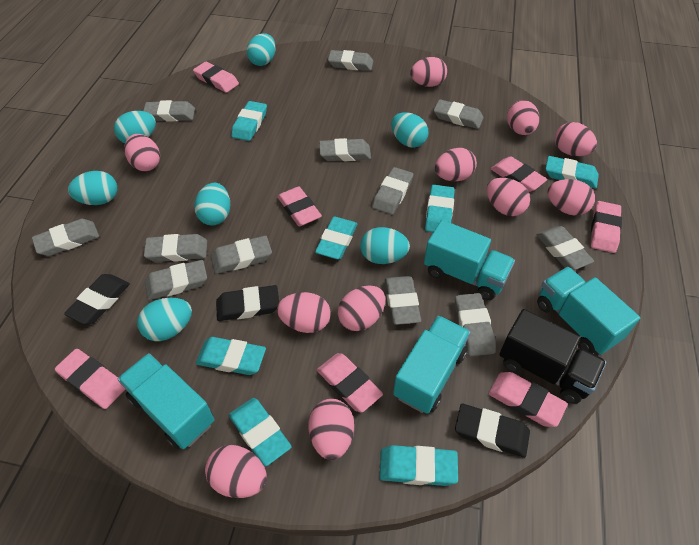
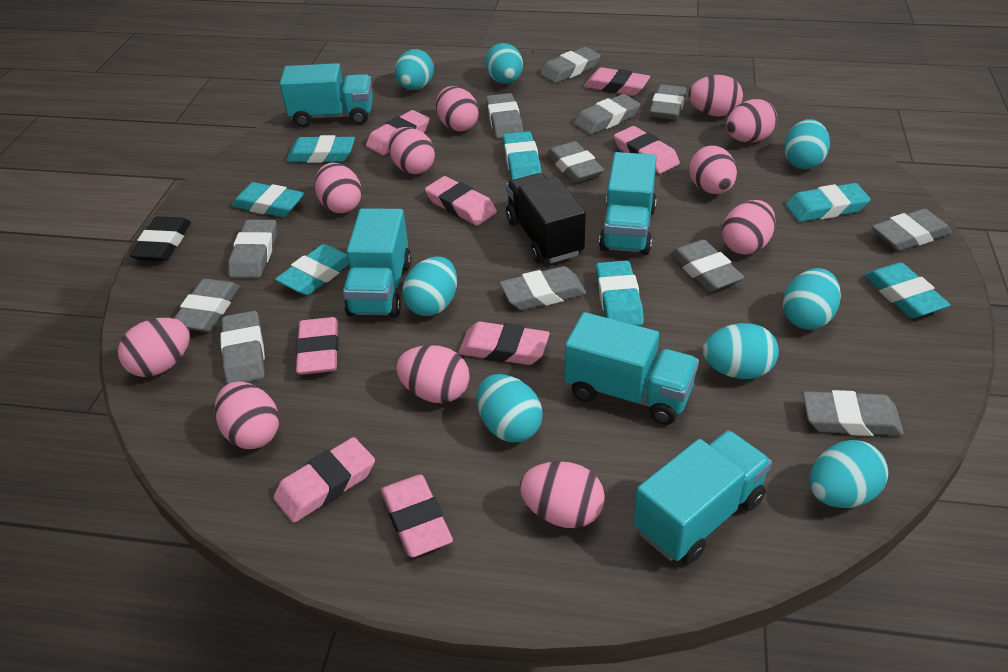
black eraser: [64,274,130,324] [216,285,279,321] [455,404,530,458] = 3 -> [130,216,191,261] = 1
pink eraser: [55,349,126,409] [193,62,239,93] [277,187,322,226] [317,353,383,412] [488,372,568,427] [491,156,547,192] [591,201,622,253] = 7 -> [273,437,375,523] [296,317,339,375] [366,110,430,155] [381,474,453,557] [425,176,497,226] [458,322,550,365] [584,67,650,96] [614,126,680,174] = 8
turquoise egg: [68,171,117,205] [114,111,156,143] [137,298,192,341] [194,183,230,226] [247,33,276,66] [360,227,410,264] [391,112,429,148] = 7 -> [395,49,434,90] [402,257,457,316] [477,374,543,442] [485,43,523,84] [703,323,779,379] [783,268,841,329] [784,119,830,169] [810,440,889,508] = 8
turquoise truck: [118,353,215,449] [393,316,471,414] [424,220,515,300] [537,267,640,355] = 4 -> [280,63,373,127] [343,208,412,317] [565,312,699,425] [599,152,657,255] [633,430,772,565] = 5

